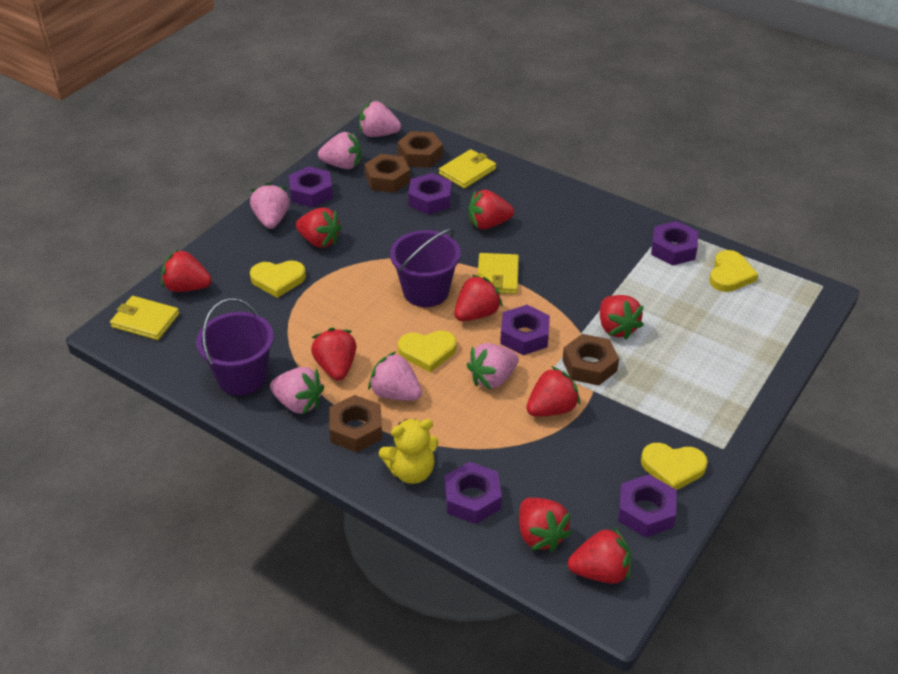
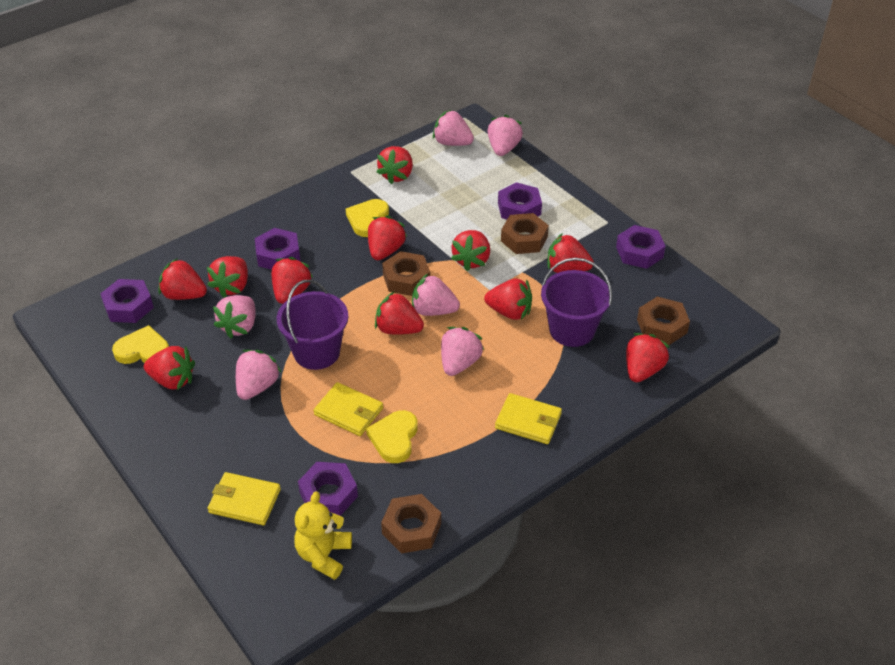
purple nut: [289,166,333,207] [408,173,452,215] [444,462,502,524] [500,305,550,355] [618,474,676,537] [651,221,698,266] = 6 -> [100,279,154,323] [255,228,300,270] [298,462,358,516] [498,182,542,219] [616,225,666,269] = 5
red strawberry: [161,249,212,292] [296,207,342,248] [311,328,356,381] [454,275,503,321] [469,190,514,230] [519,498,572,552] [526,366,580,417] [568,527,631,584] [600,295,644,340] = 9 -> [144,346,195,390] [158,258,207,300] [207,256,248,298] [271,257,313,304] [368,215,407,260] [375,292,424,334] [376,146,413,184] [451,230,490,271] [484,279,532,320] [548,233,594,273] [626,333,670,382] = 11
yellow heart: [250,260,306,298] [398,330,457,372] [641,443,708,490] [709,250,758,292] = 4 -> [112,325,169,364] [346,199,389,237] [366,410,418,463] = 3

